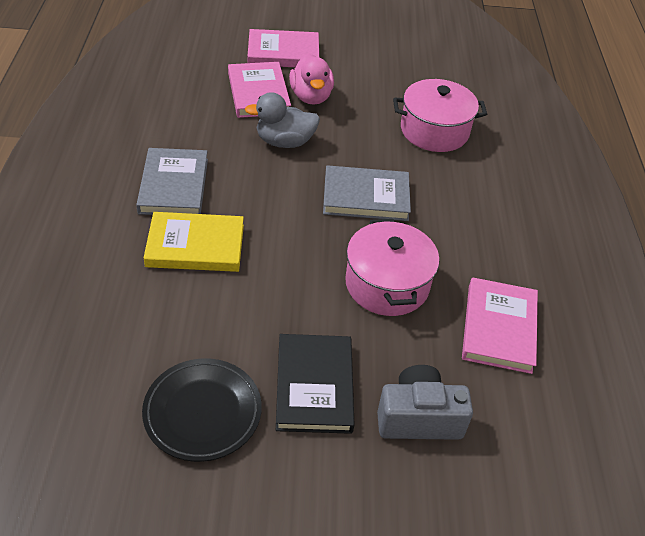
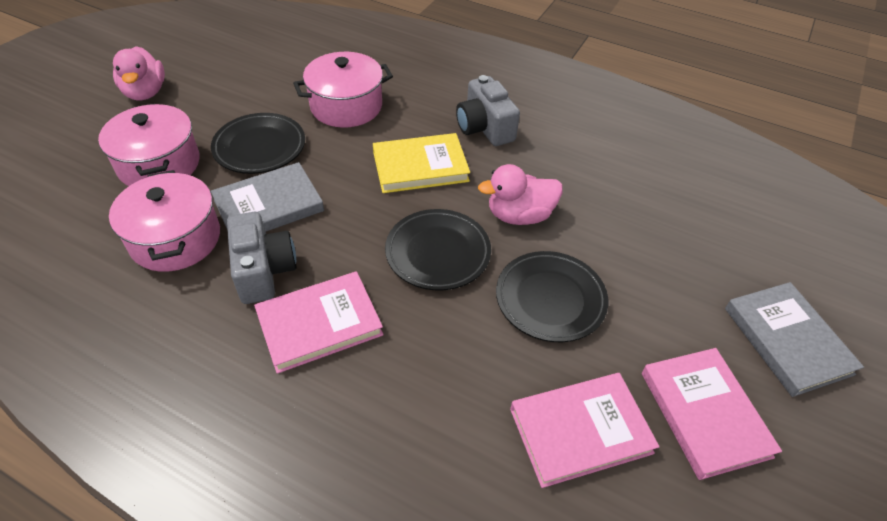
black book: [276,334,355,434] = 1 -> none = 0
black plate: [142,358,262,462] = 1 -> [211,113,305,174] [385,209,491,291] [496,251,608,342] = 3
grey camera: [377,365,473,440] = 1 -> [227,212,296,304] [456,75,520,146] = 2
grey duck: [245,92,320,148] = 1 -> none = 0
pink duck: [289,54,334,105] = 1 -> [113,46,165,100] [478,164,563,225] = 2
pink pot: [345,219,439,316] [393,79,487,152] = 2 -> [98,103,200,186] [109,170,220,272] [293,52,393,128] = 3

